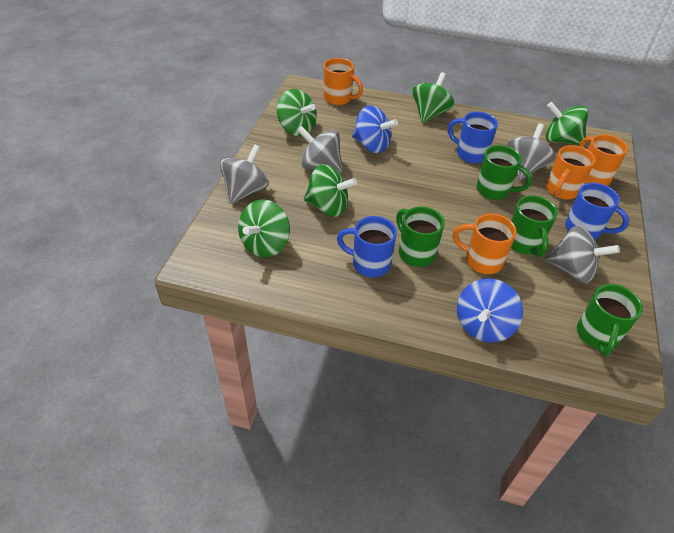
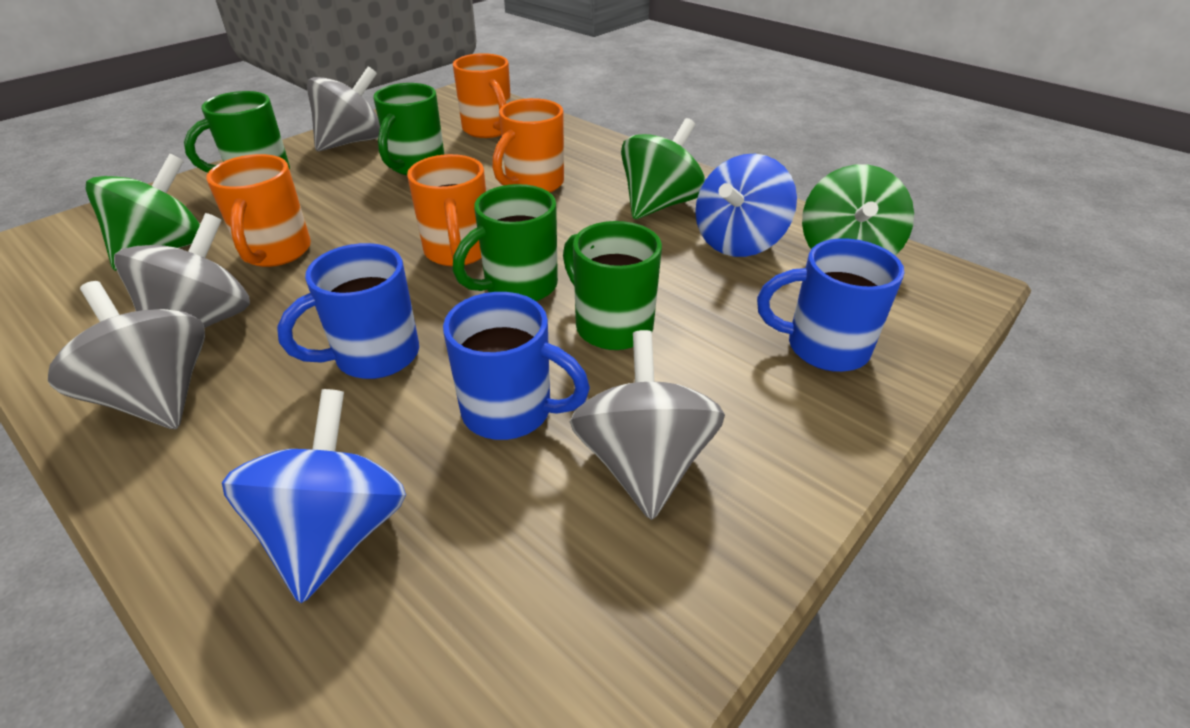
green spinning top: [238,200,290,257] [277,89,317,136] [304,164,357,217] [412,72,454,123] [546,102,588,145] = 5 -> [85,154,200,271] [621,118,705,219] [802,164,914,256] = 3

